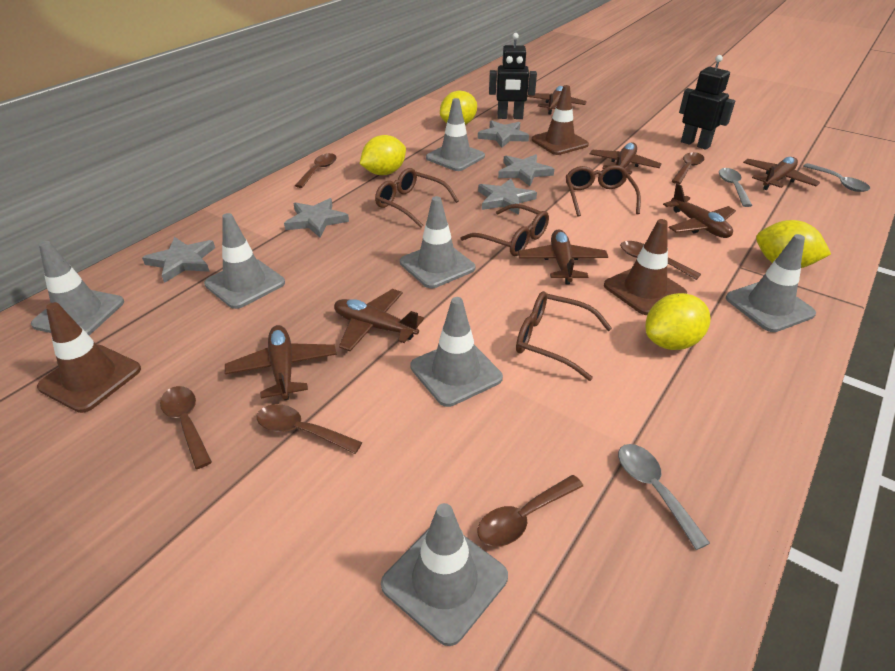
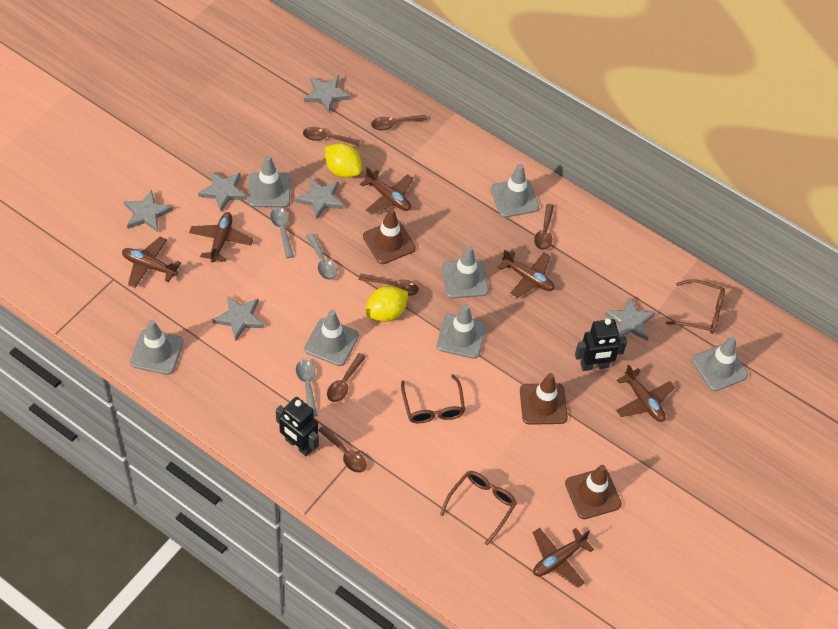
brown glasses: [375,168,459,228] [460,204,549,256] [516,291,612,381] [566,165,641,216] = 4 -> [401,374,465,423] [440,471,517,545] [666,279,725,334] = 3
brown plane: [225,325,337,400] [334,289,424,351] [518,229,608,284] [527,86,587,115] [590,142,662,175] [663,183,736,238] [743,157,820,190] = 7 -> [122,237,181,288] [189,212,253,263] [360,167,413,215] [498,250,555,299] [533,528,594,588] [616,365,675,422] = 6
grey star: [142,237,215,283] [284,198,349,237] [478,120,529,148] [478,179,537,215] [498,154,554,186] = 5 -> [124,190,173,232] [198,171,247,212] [213,296,264,341] [295,177,344,220] [304,75,350,113] [604,297,655,341] = 6
yellow lemon: [360,135,406,175] [440,91,477,125] [646,293,711,350] [756,220,831,268] = 4 -> [325,143,361,178] [366,286,408,322] = 2

